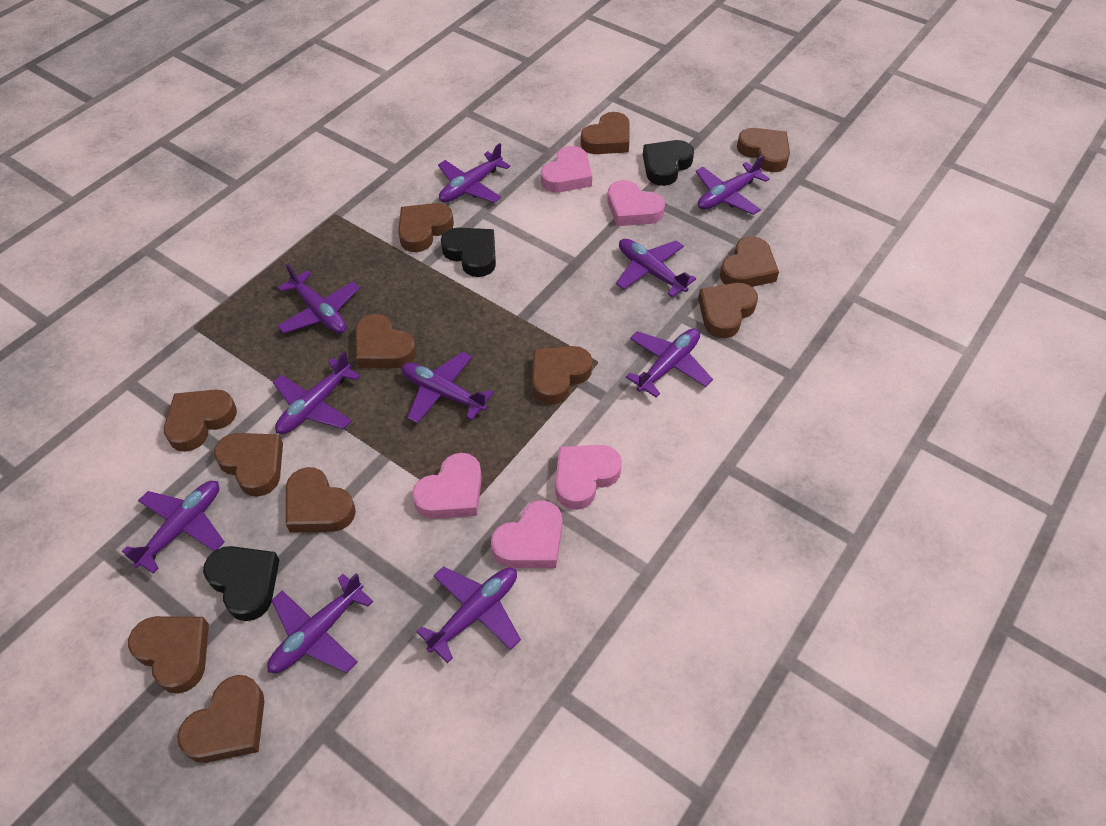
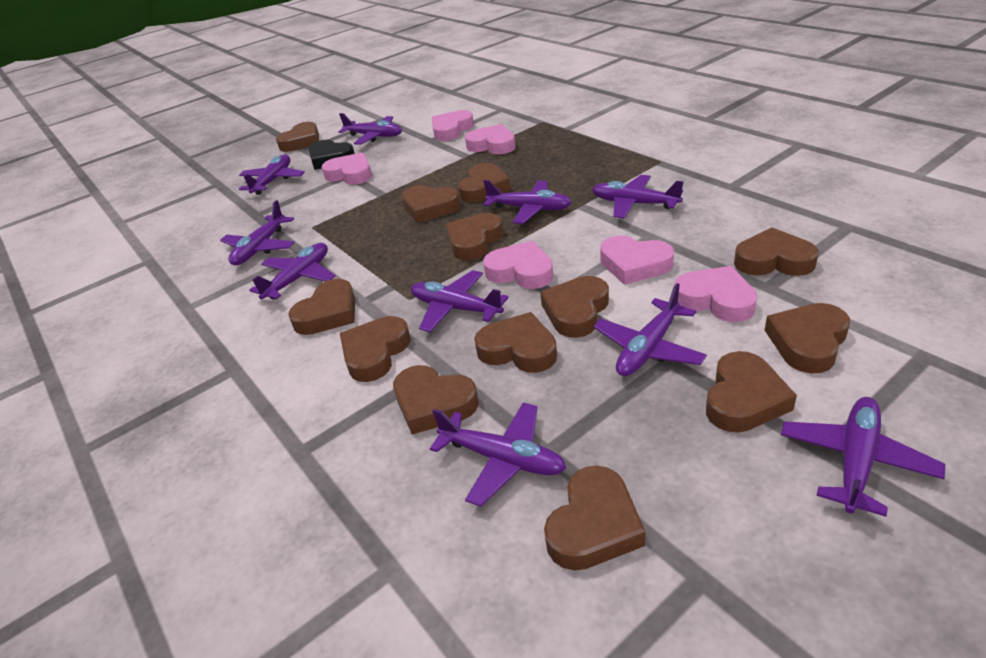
black heart: [203,546,279,621] [441,228,496,277] [643,140,694,186] = 3 -> [308,140,355,170] = 1
brown heart: [128,616,209,694] [164,390,237,452] [177,675,264,763] [214,433,283,497] [286,467,356,533] [355,314,416,368] [398,203,454,252] [532,346,593,405] [580,112,629,154] [698,283,758,338] [720,236,779,287] [737,128,790,172] = 12 -> [276,122,319,152] [288,279,355,335] [340,316,411,382] [393,365,479,434] [402,185,460,223] [446,213,503,260] [458,163,511,203] [474,312,557,373] [540,276,609,338] [544,466,646,571] [706,351,797,433] [734,228,819,276] [765,303,850,373] = 13
pink heart: [412,453,482,519] [491,500,562,568] [541,146,592,193] [555,445,622,510] [608,180,665,226] = 5 -> [322,153,372,185] [432,110,474,141] [465,124,516,154] [483,241,553,289] [600,236,674,285] [674,266,758,322] = 6

